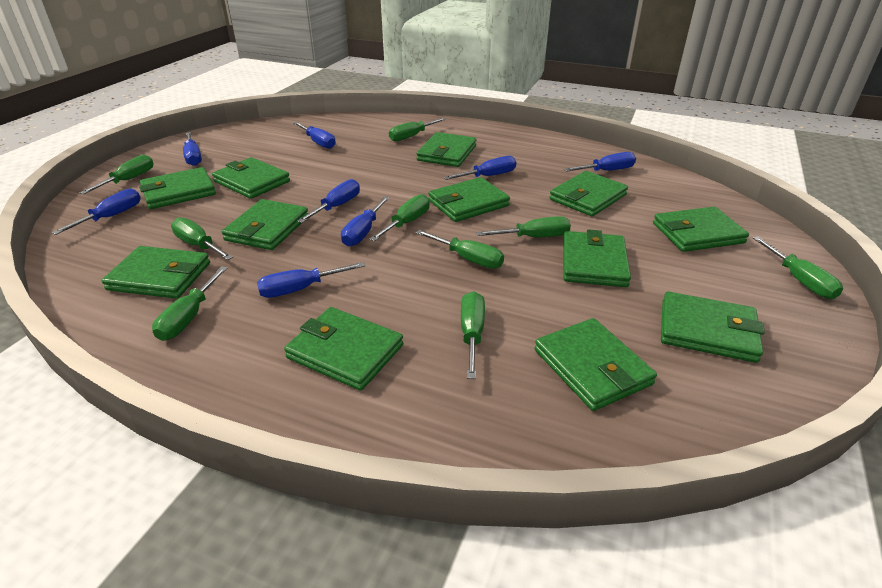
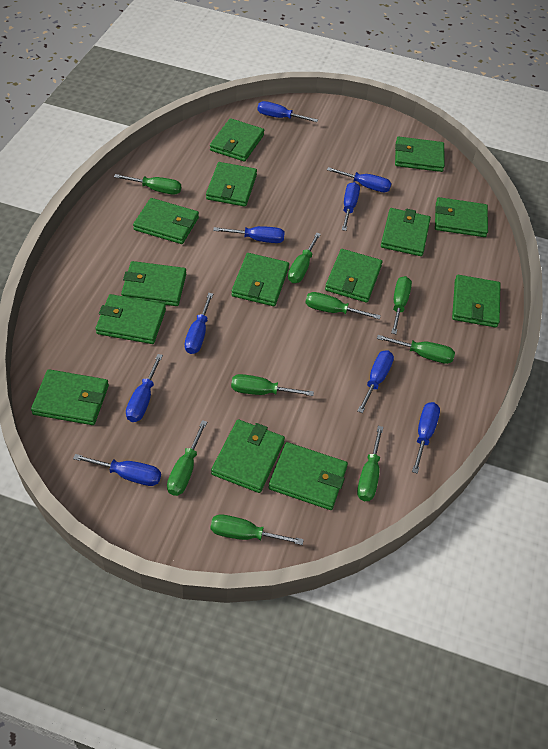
blue screwdriver: [52,189,141,235] [183,132,202,166] [257,262,365,298] [293,122,336,149] [297,179,360,223] [341,196,389,247] [443,156,516,180] [564,152,636,172] = 8 -> [73,454,161,486] [126,354,163,422] [185,293,213,354] [213,226,285,243] [257,101,318,122] [327,167,391,192] [342,182,360,231] [358,350,394,413] [412,402,440,474] = 9
green wallet: [102,246,210,299] [139,167,216,209] [212,157,290,199] [222,199,308,250] [284,307,403,391] [416,132,476,167] [428,177,510,222] [534,318,657,411] [549,171,628,216] [563,229,631,287] [653,207,749,252] [661,291,765,363] = 12 -> [31,369,109,425] [96,294,166,344] [121,261,186,306] [133,198,199,244] [206,162,257,207] [210,118,264,162] [211,420,285,493] [231,253,289,306] [269,442,348,510] [325,249,382,303] [381,208,431,256] [395,137,445,172] [435,197,488,237] [452,275,501,328] = 14

